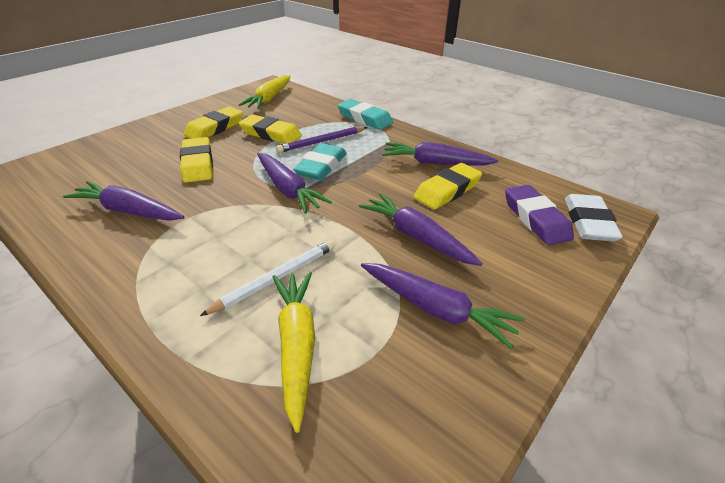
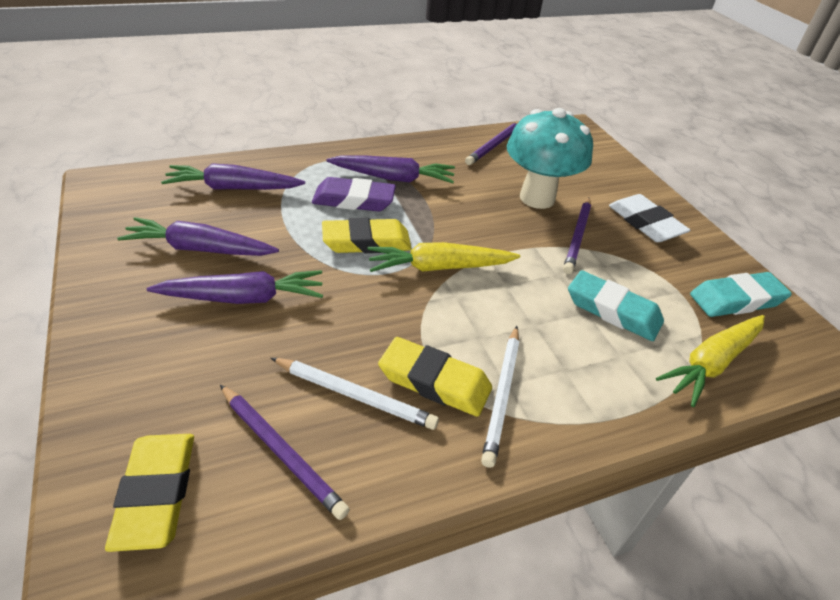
purple carrot: [63,181,184,221] [257,153,332,214] [359,193,483,266] [361,263,525,349] [382,142,498,166] = 5 -> [117,217,279,256] [147,270,323,304] [161,163,305,190] [326,155,455,183] = 4
purple pencil: [276,127,367,153] = 1 -> [220,385,350,520] [465,122,518,165] [563,197,591,274] = 3
turquoise mushroom: none = 0 -> [507,108,593,209] = 1
white pencil: [200,240,335,316] = 1 -> [271,358,439,430] [481,326,519,468] = 2
yellow eraser: [180,137,213,183] [184,107,243,139] [239,114,302,144] [414,163,482,210] = 4 -> [105,434,194,552] [322,218,412,253] [378,337,492,417] = 3

